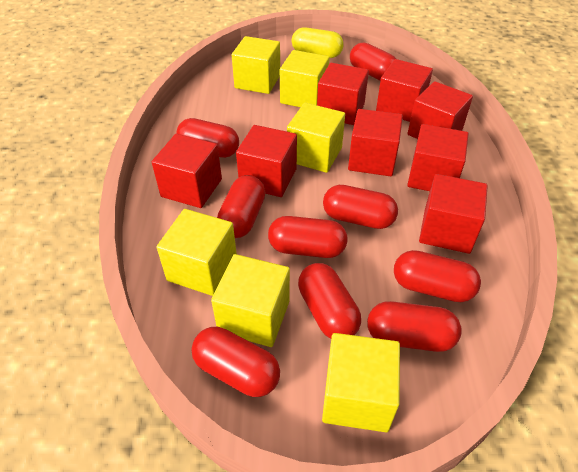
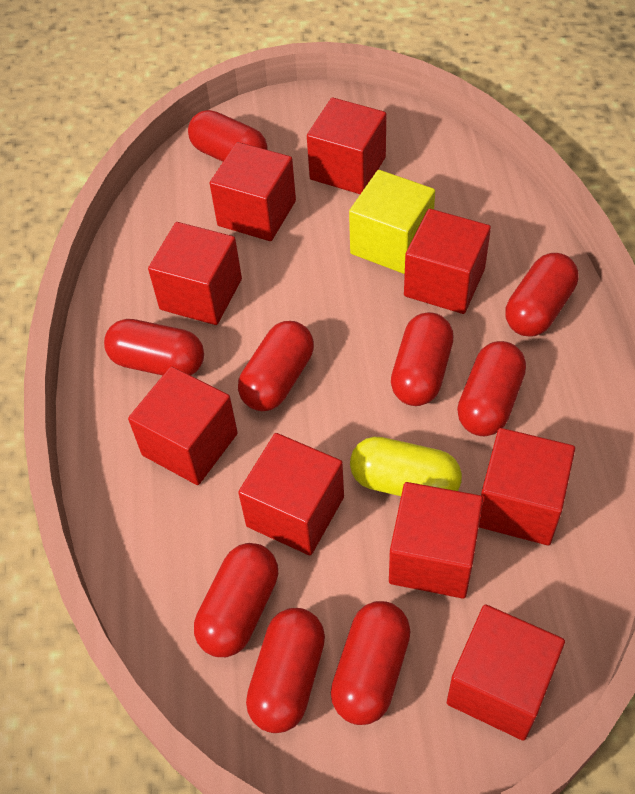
red cube: [152,134,222,208] [236,125,297,197] [317,63,369,125] [348,109,403,176] [376,59,433,122] [407,81,473,139] [407,124,469,191] [419,174,488,254] = 8 -> [128,366,238,485] [148,222,242,325] [210,142,296,241] [238,433,344,555] [307,98,386,194] [389,482,483,599] [404,209,491,314] [447,604,565,741] [479,428,575,545] = 9
yellow cube: [157,209,237,296] [211,254,290,347] [232,36,280,94] [280,50,329,107] [287,103,345,173] [322,333,400,432] = 6 -> [349,170,435,274] = 1

